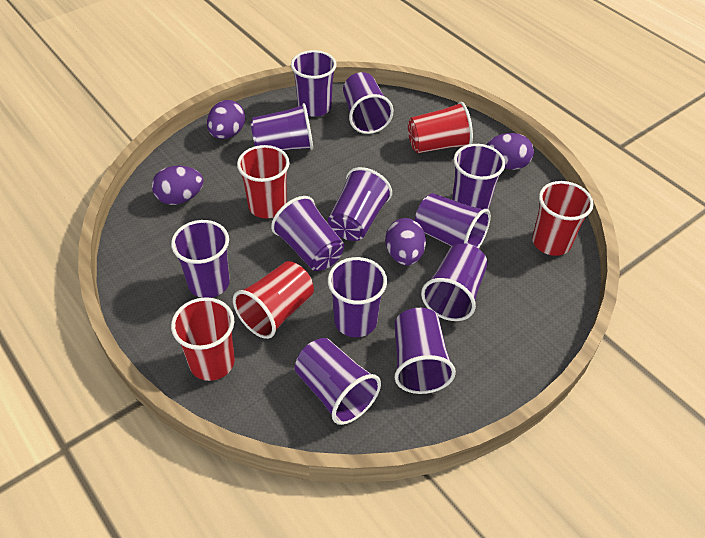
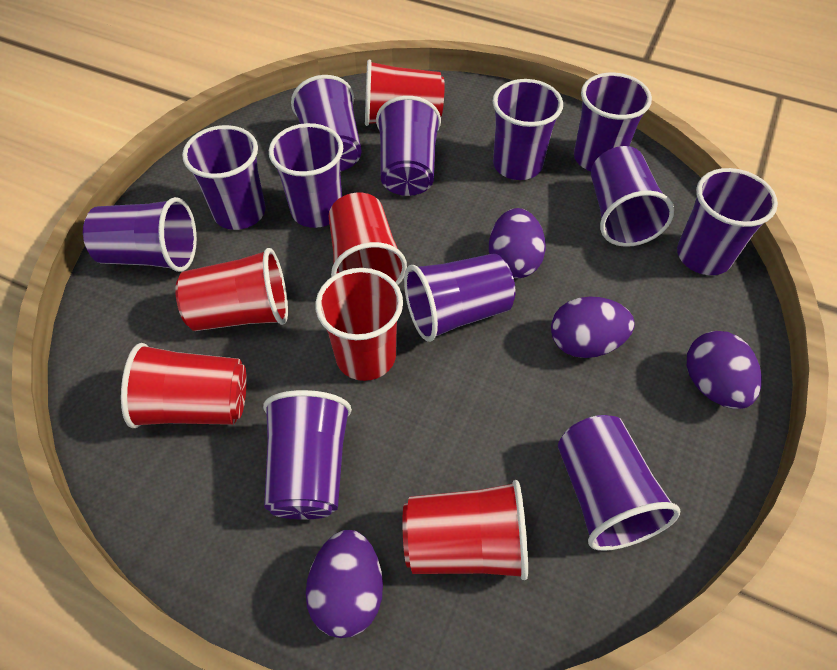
red cup: [171,297,235,381] [233,261,314,339] [237,145,290,218] [408,102,473,153] [532,181,594,256] = 5 -> [121,343,247,428] [175,248,288,331] [315,268,403,381] [328,193,407,285] [365,59,445,126] [403,480,528,580] = 6

